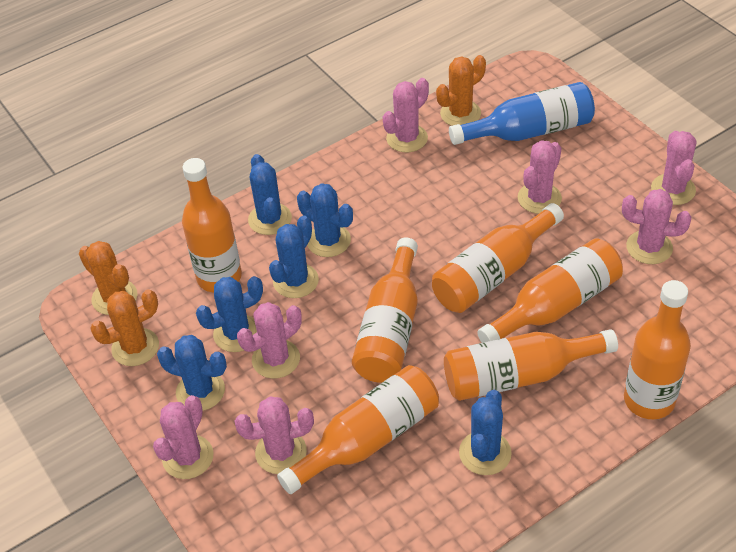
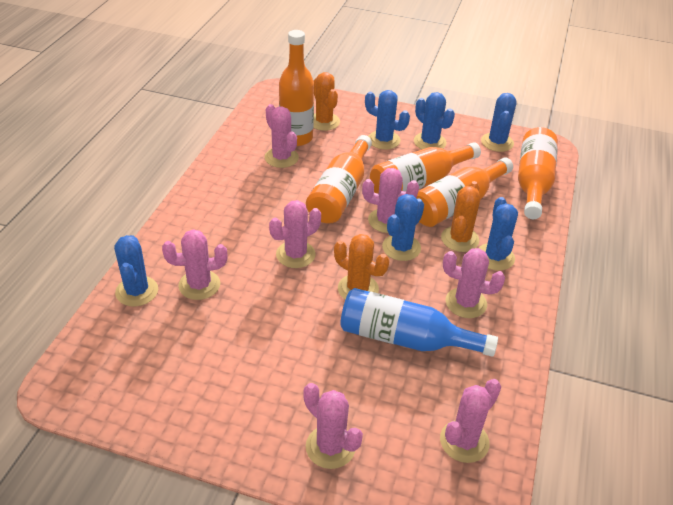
orange bottle: [182,158,242,293] [277,365,439,494] [352,237,418,383] [432,203,564,313] [444,329,618,401] [477,238,623,343] [624,280,691,419] = 7 -> [279,30,314,146] [306,135,372,224] [370,142,481,194] [416,157,513,227] [518,127,558,219] = 5

